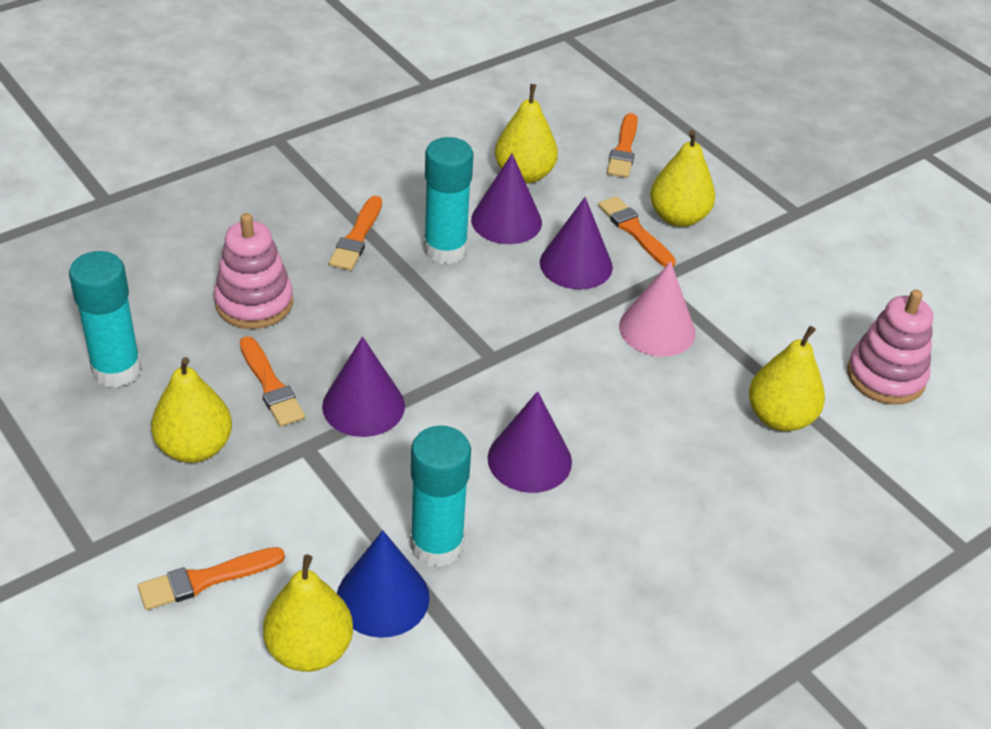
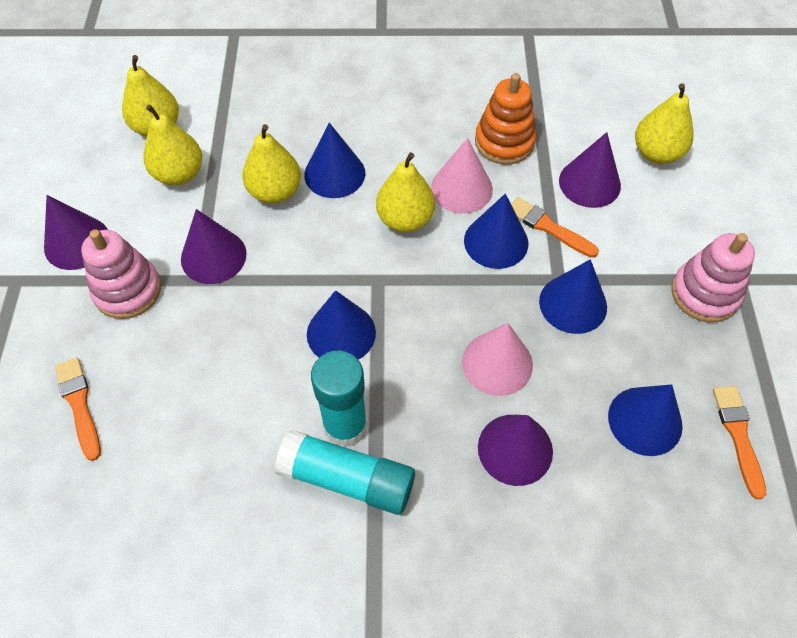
blue cone: [337,530,430,638] = 1 -> [304,123,365,198] [307,290,376,360] [464,194,528,269] [539,259,607,334] [608,384,683,456] = 5
orange brush: [138,547,285,610] [240,336,305,427] [329,196,382,270] [598,196,676,267] [607,113,638,178] = 5 -> [55,358,101,461] [511,197,599,258] [713,386,766,499] = 3
orange stacking toy: none = 0 -> [475,73,536,164] = 1
pink cone: [619,261,696,357] = 1 -> [431,138,493,214] [462,323,533,396] = 2
turquoise glue stick: [69,251,142,388] [410,426,471,568] [424,137,473,264] = 3 -> [275,429,415,515] [311,350,368,447] = 2

